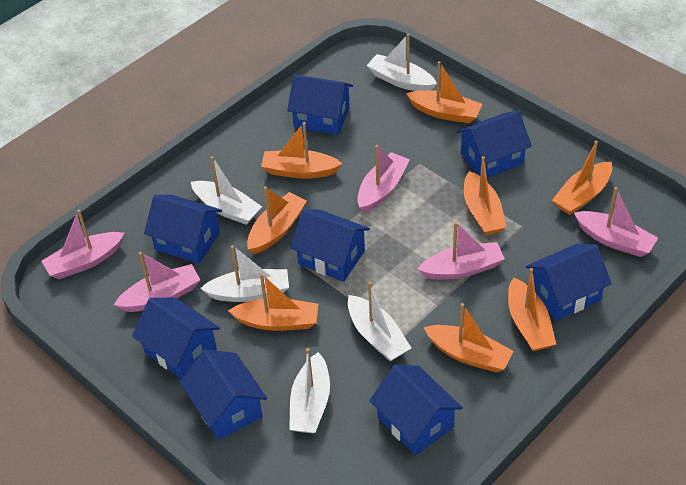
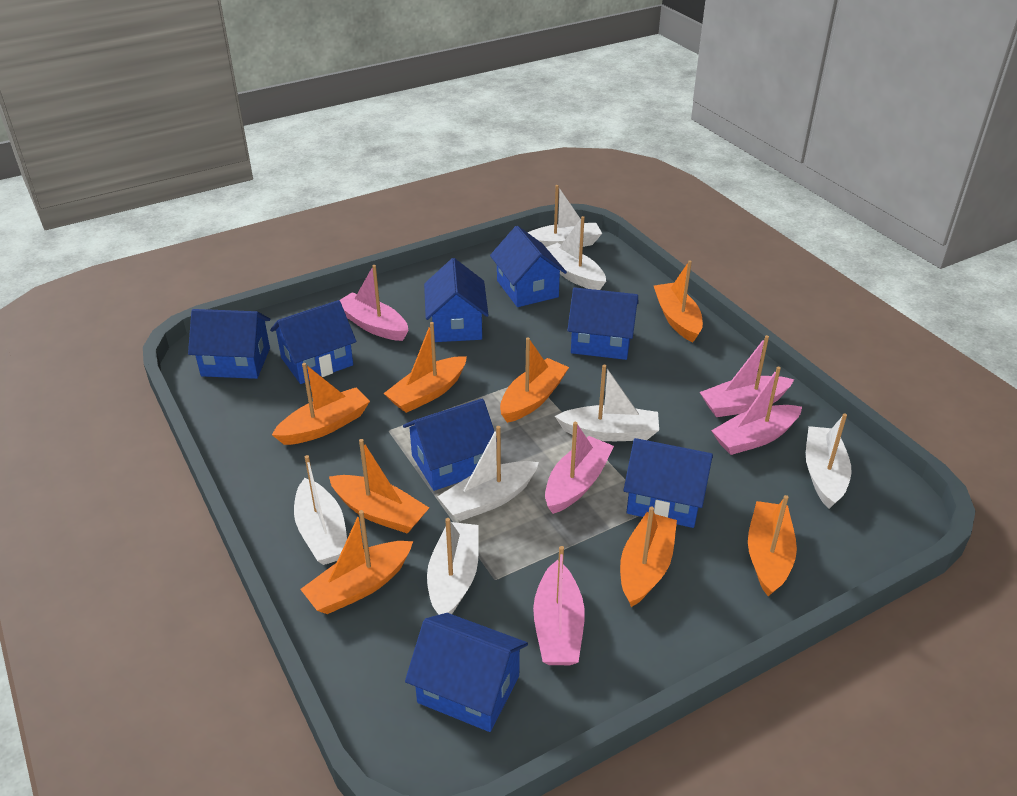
white boat: [191,156,262,225] [200,245,289,302] [289,348,330,433] [348,282,411,361] [366,34,437,91] = 5 -> [294,455,347,565] [427,518,479,615] [437,426,539,521] [527,185,602,247] [546,216,606,290] [555,365,659,441] [806,413,851,509] = 7

